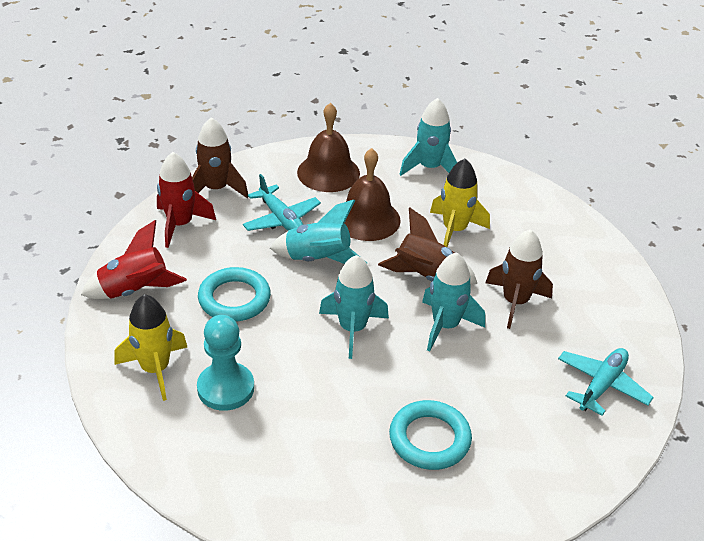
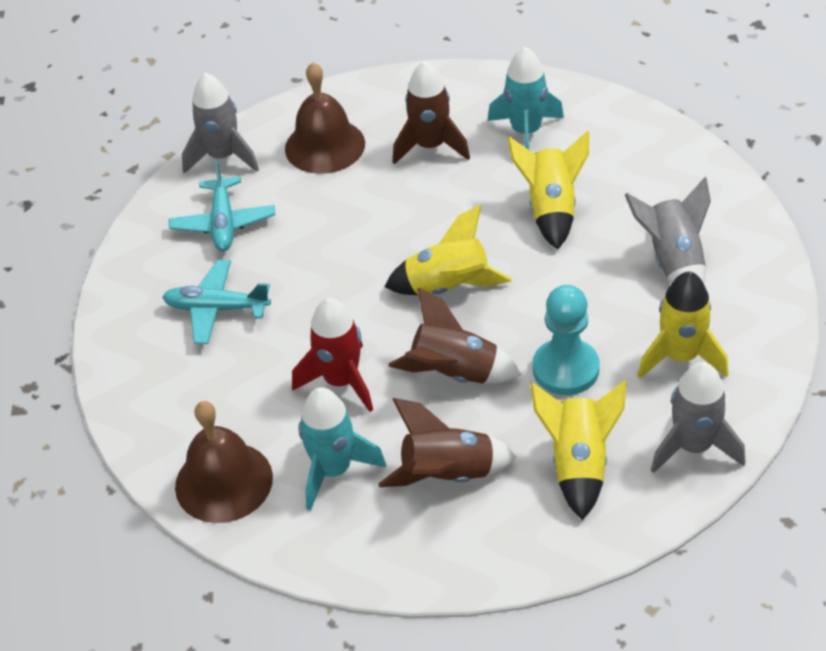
grey rocket: none = 0 -> [182,73,259,174] [625,177,711,284] [651,362,745,473] = 3
red rocket: [81,220,187,299] [157,152,216,248] = 2 -> [292,298,373,412] = 1
turquoise ring: [198,267,271,321] [389,400,472,470] = 2 -> none = 0
turquoise rocket: [270,200,367,264] [319,255,389,359] [400,98,457,176] [422,252,485,352] = 4 -> [298,387,386,511] [488,47,564,150] = 2
yellow rocket: [114,294,187,401] [430,159,490,247] = 2 -> [385,204,512,295] [507,131,589,250] [530,380,627,520] [638,271,728,378] = 4

